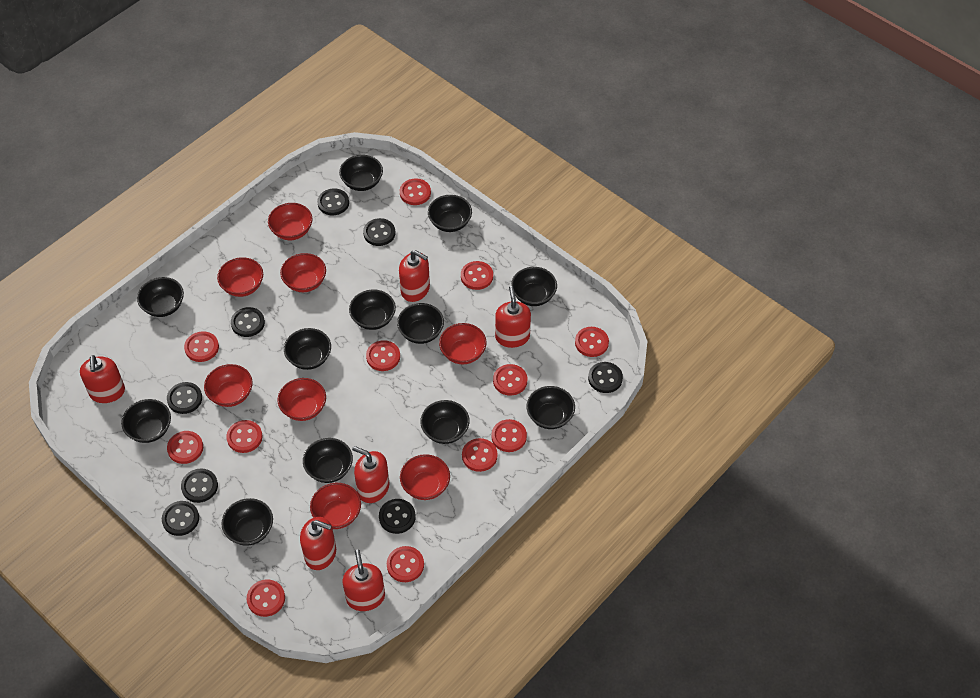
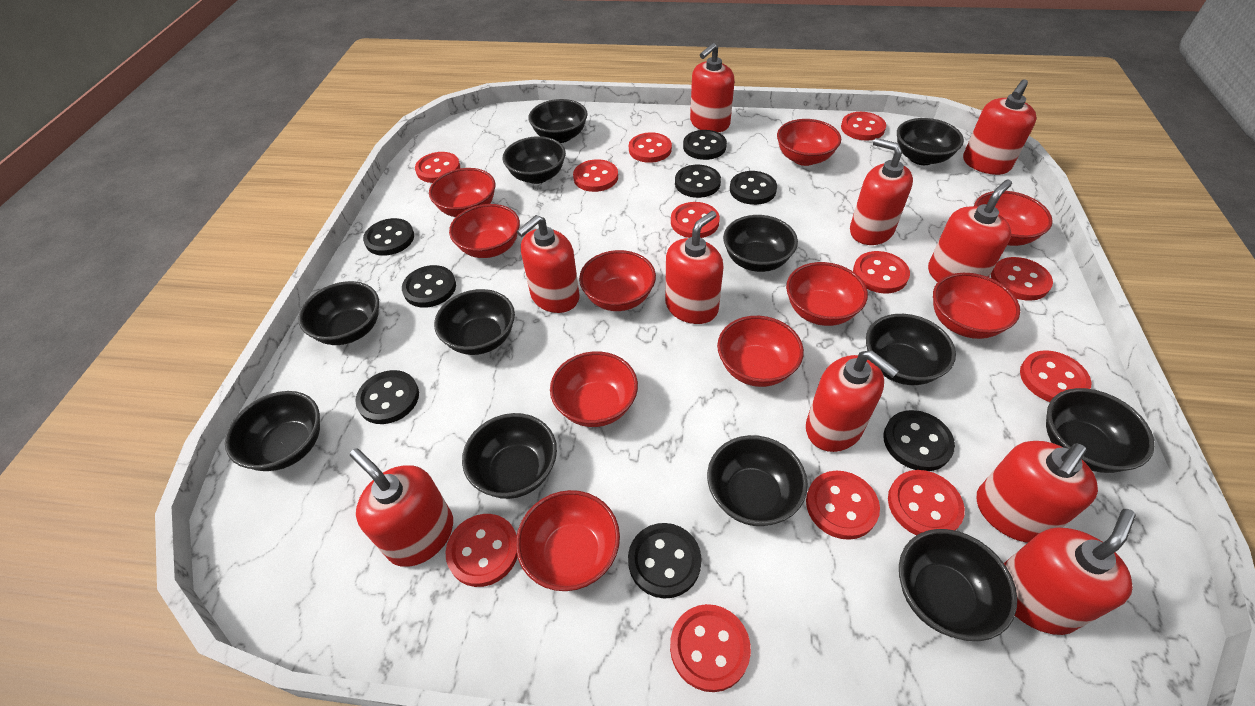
red bowl: [204,364,253,407] [217,257,263,297] [268,203,313,240] [277,378,326,421] [280,253,326,292] [310,483,361,529] [400,454,450,500] [439,323,487,365] = 8 -> [429,168,496,217] [449,204,520,258] [516,490,620,591] [550,351,638,427] [579,250,656,311] [717,316,804,387] [777,119,841,166] [786,262,868,326] [933,273,1020,339] [974,191,1053,246] = 10
red soap dispenser: [80,355,125,403] [300,517,336,570] [343,549,385,611] [352,446,389,503] [399,250,430,302] [495,286,531,348] = 6 -> [350,448,453,567] [517,215,580,313] [665,211,724,324] [690,43,735,132] [806,350,899,452] [850,138,913,245] [928,179,1012,282] [963,79,1037,175] [977,441,1098,543] [1004,509,1136,635] = 10

